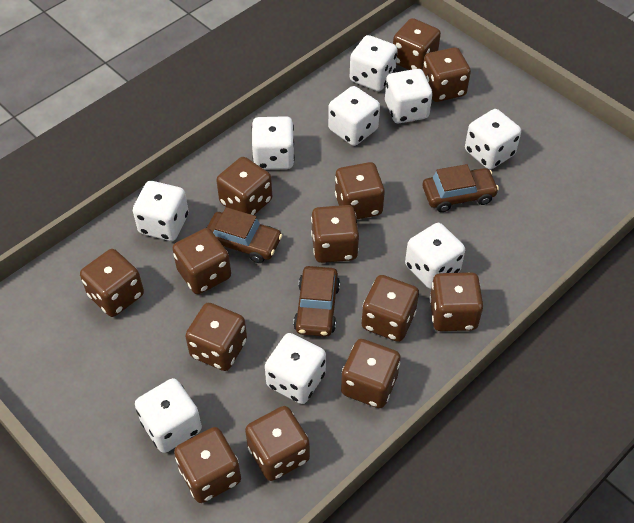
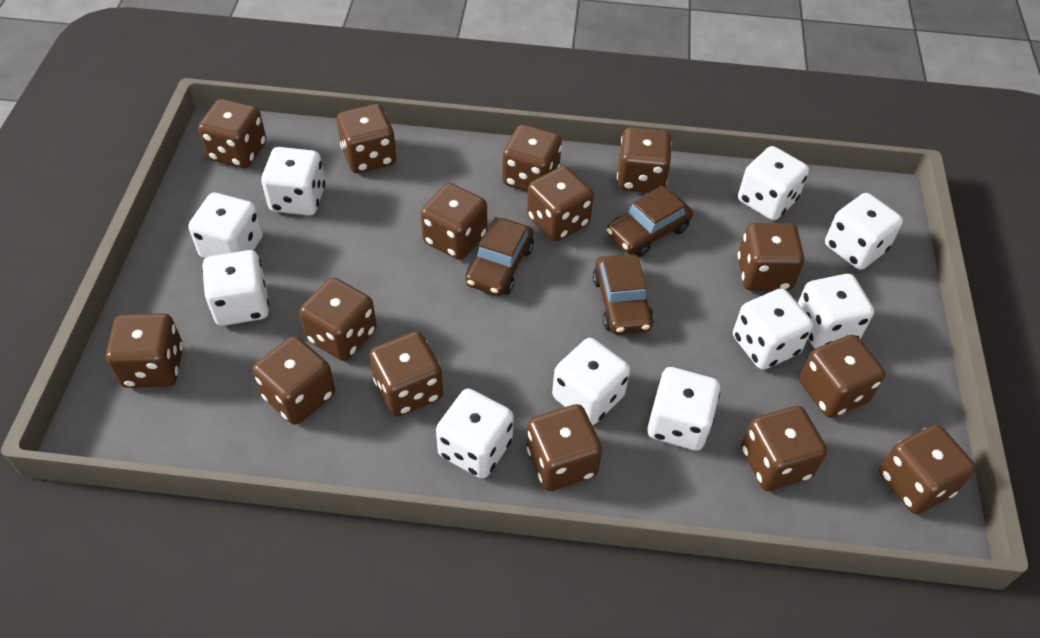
brown dice: [80,249,144,317] [172,228,231,294] [174,427,241,503] [185,303,247,371] [216,157,272,215] [245,406,310,481] [311,205,359,263] [335,162,385,220] [341,339,400,408] [362,275,419,342] [393,18,441,71] [423,47,471,102] [430,272,483,331] = 13 -> [106,313,183,388] [198,99,266,168] [253,336,335,424] [299,277,377,361] [337,104,396,173] [369,331,443,417] [421,183,487,260] [502,124,562,192] [526,404,603,491] [527,166,594,242] [617,127,672,193] [738,223,804,291] [741,406,827,491] [799,335,886,418] [879,424,976,514] = 15
white dice: [133,181,189,241] [135,378,202,453] [252,116,295,170] [265,333,326,404] [328,86,380,146] [350,35,398,91] [385,69,432,123] [405,223,465,289] [465,109,521,169] = 9 -> [189,193,263,258] [202,250,269,326] [261,147,325,216] [436,389,514,479] [552,338,630,425] [647,367,720,451] [733,288,813,370] [738,146,809,220] [798,274,874,349] [825,193,903,270] = 10

